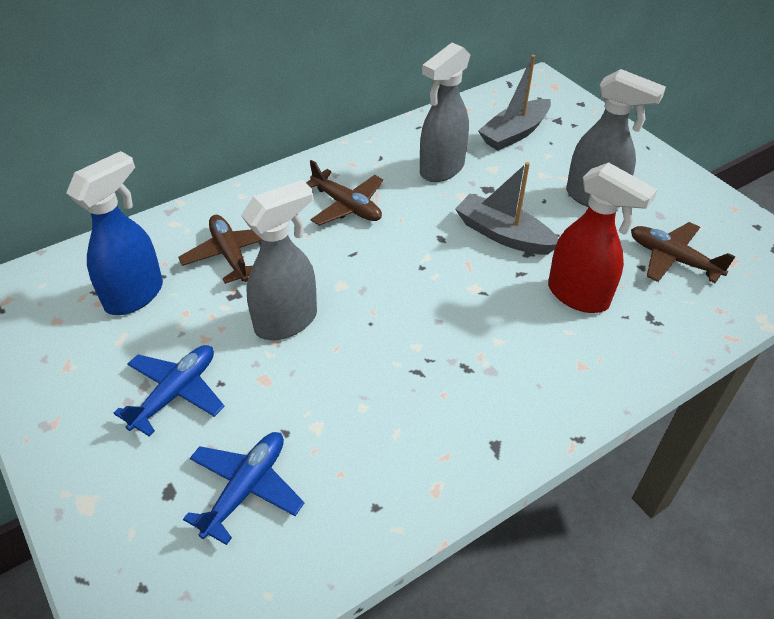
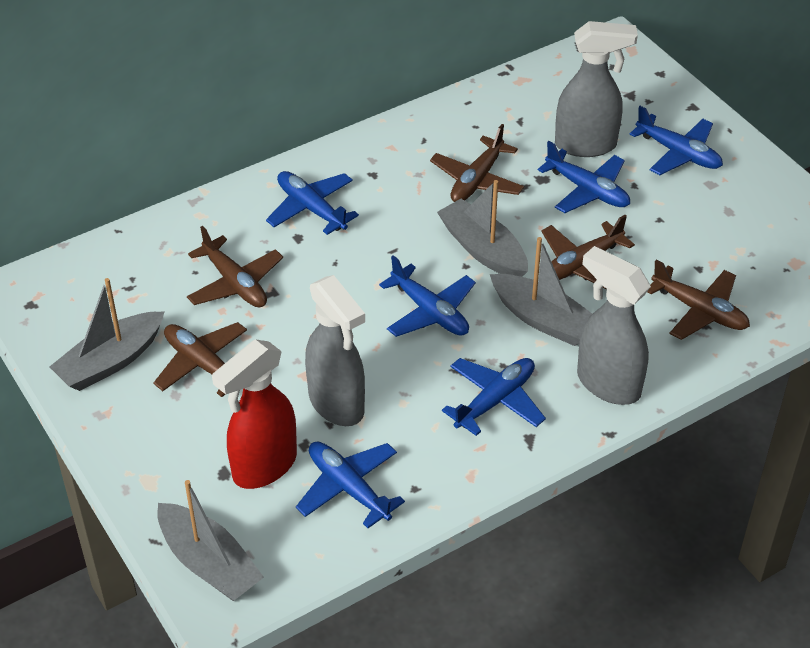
blue plane: [114,345,225,437] [183,432,304,545] = 2 -> [266,171,359,235] [296,442,405,528] [379,255,476,337] [442,358,546,436] [538,141,630,213] [629,106,723,175] = 6
blue spray bottle: [66,151,163,315] = 1 -> none = 0
brown plane: [178,215,261,284] [306,160,383,226] [631,222,736,283] = 3 -> [153,322,247,397] [187,226,283,307] [430,124,524,202] [541,215,635,289] [647,260,750,340] = 5
grey boat: [455,162,558,255] [478,55,551,151] = 2 -> [49,278,164,391] [157,480,264,601] [437,180,528,277] [490,237,592,346] = 4

